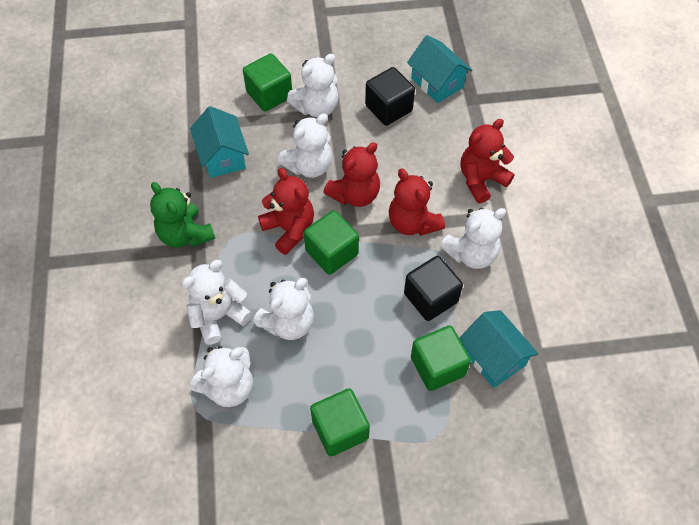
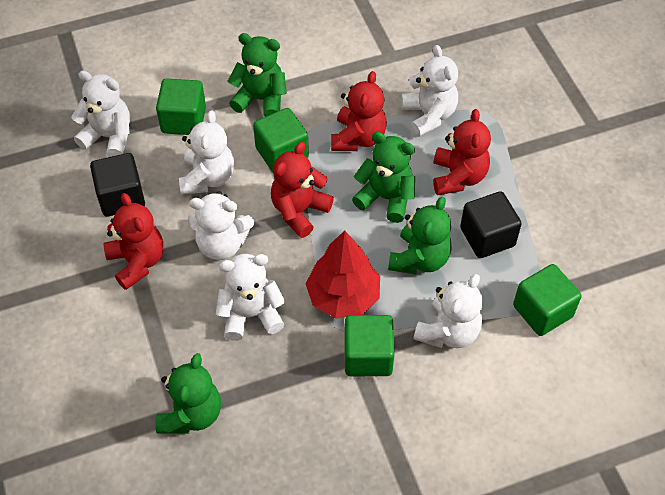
green teddy bear: [150,182,215,248] = 1 -> [155,353,221,434] [228,33,287,117] [352,132,415,223] [388,197,452,274] = 4
red tree: none = 0 -> [306,230,380,318] = 1
turquoise house: [190,106,249,178] [407,35,472,103] [459,310,538,388] = 3 -> none = 0

